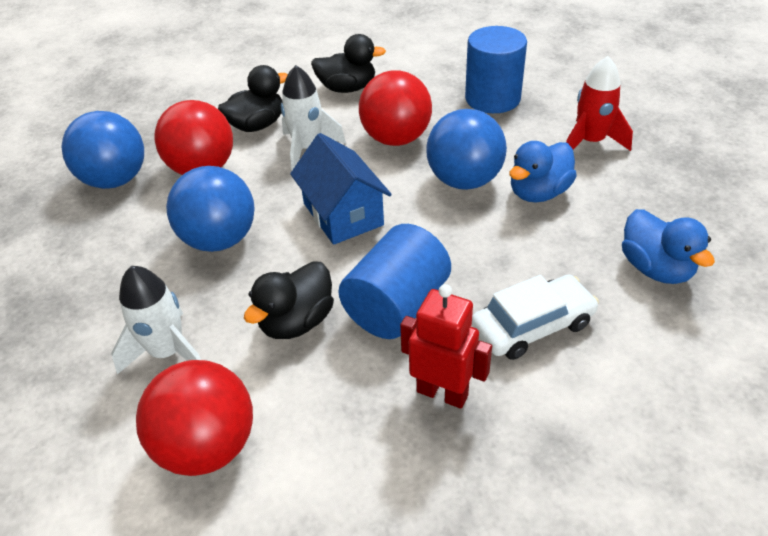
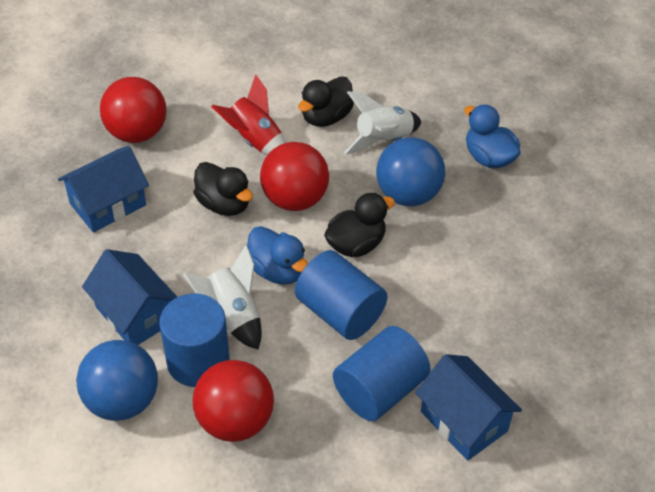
blue ball: [62,111,144,189] [166,166,255,252] [426,109,507,190] = 3 -> [76,340,158,421] [376,137,445,206] = 2
blue cylinder: [338,224,451,339] [465,26,527,113] = 2 -> [159,293,230,387] [295,250,387,340] [333,326,431,421] = 3
blue house: [290,133,392,245] = 1 -> [58,146,149,233] [82,249,177,345] [415,354,522,461] = 3
red robot: [400,284,492,409] = 1 -> none = 0
white car: [472,275,599,360] = 1 -> none = 0

